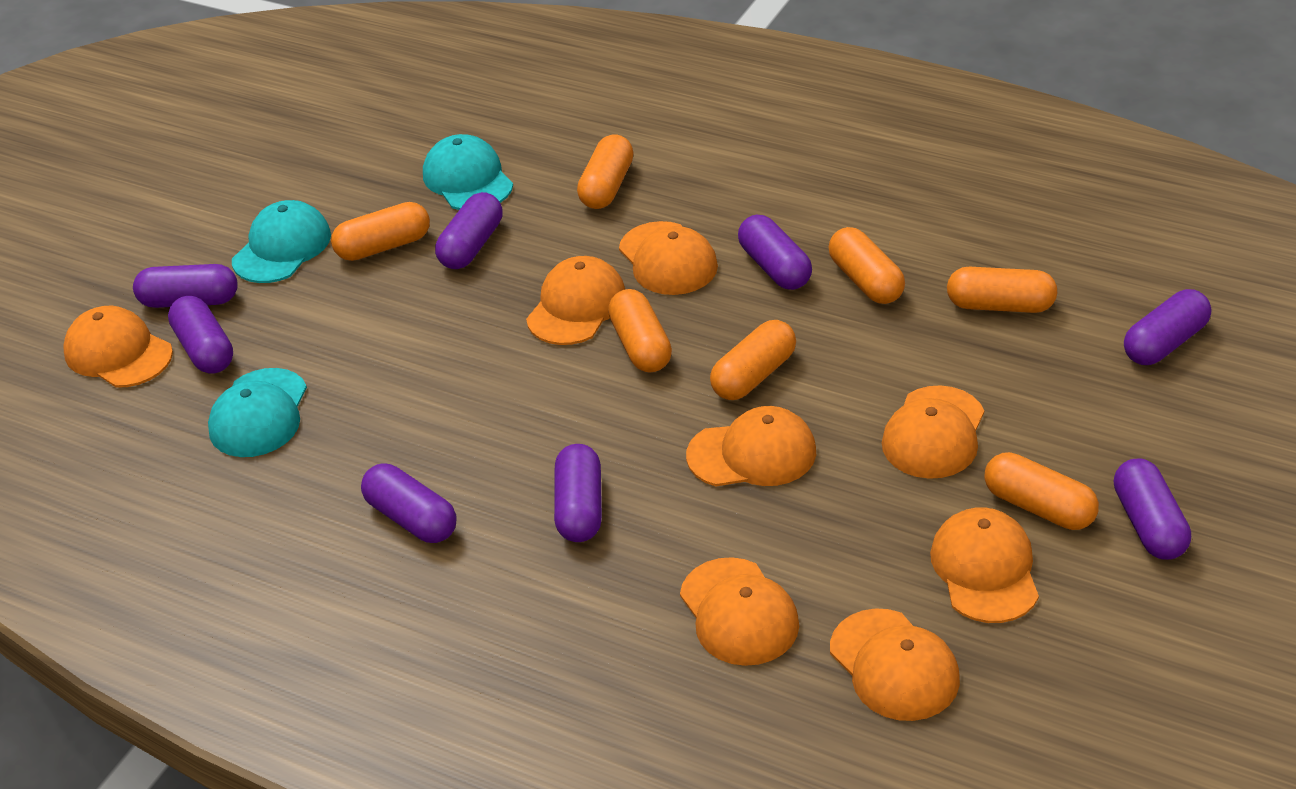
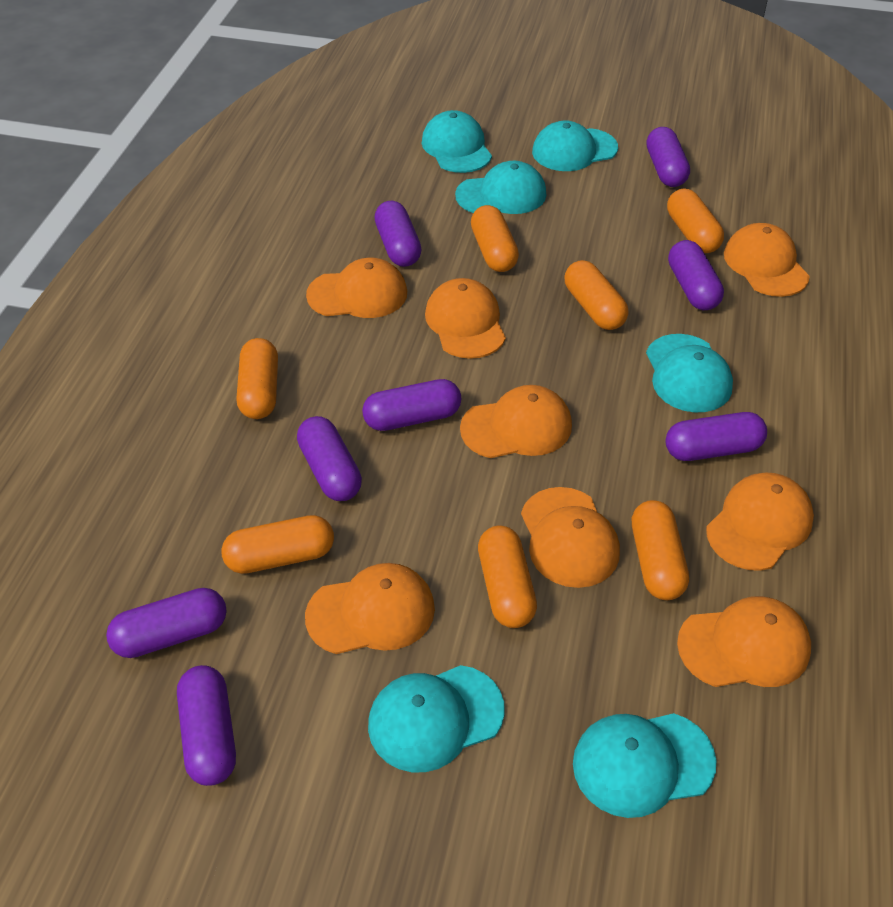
turquoise cap: [208,368,307,457] [232,200,331,283] [423,134,513,210] = 3 -> [368,665,505,772] [421,110,492,173] [455,161,546,214] [532,121,618,171] [573,713,716,818] [646,334,733,412] = 6

